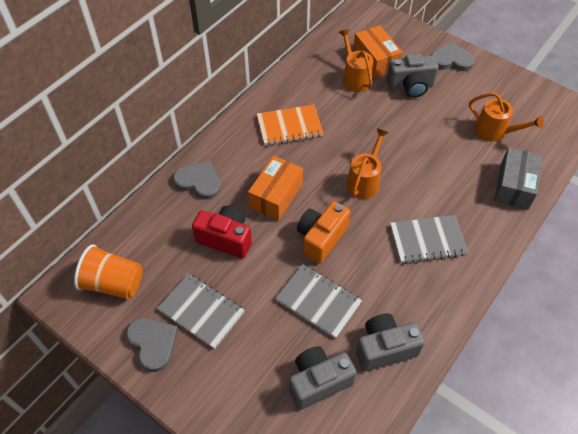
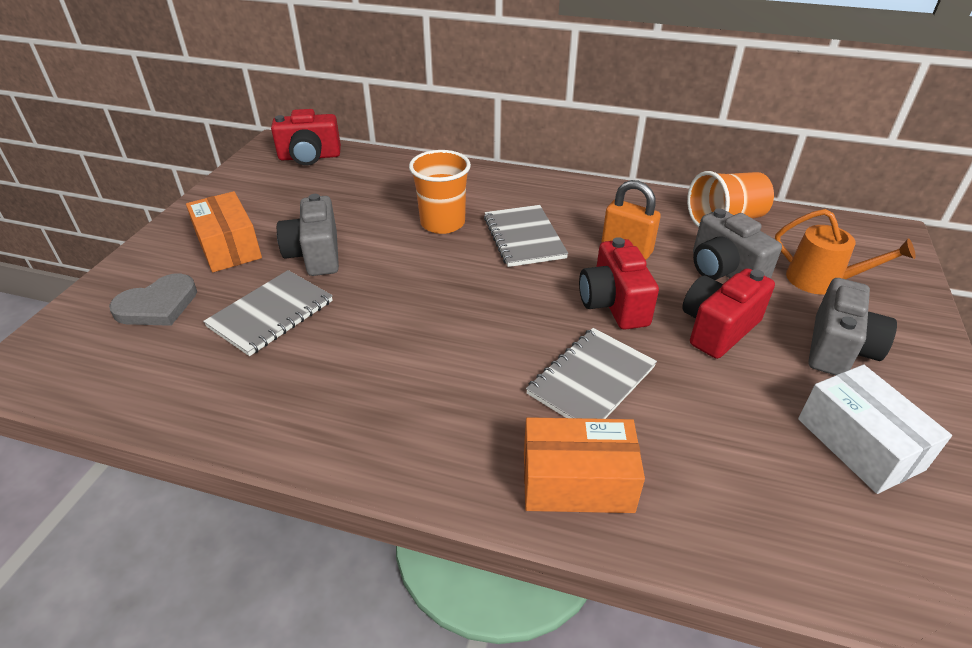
grey box: [494,147,542,210] = 1 -> none = 0
grey heart: [126,318,178,372] [173,161,221,200] [431,42,475,71] = 3 -> [109,273,197,326] = 1
orange camera: [297,201,350,264] = 1 -> none = 0
orange cup: [74,244,143,299] = 1 -> [409,150,471,234] [687,171,774,227] = 2
orange notebook: [257,105,324,145] = 1 -> none = 0
orange padlock: none = 0 -> [601,180,661,260] = 1
orange watering can: [339,29,373,92] [346,128,389,199] [469,93,544,142] = 3 -> [775,209,916,295] = 1
red camera: [192,206,252,259] = 1 -> [271,109,341,165] [579,237,659,330] [682,268,775,359] = 3
white box: none = 0 -> [798,365,952,494] = 1

